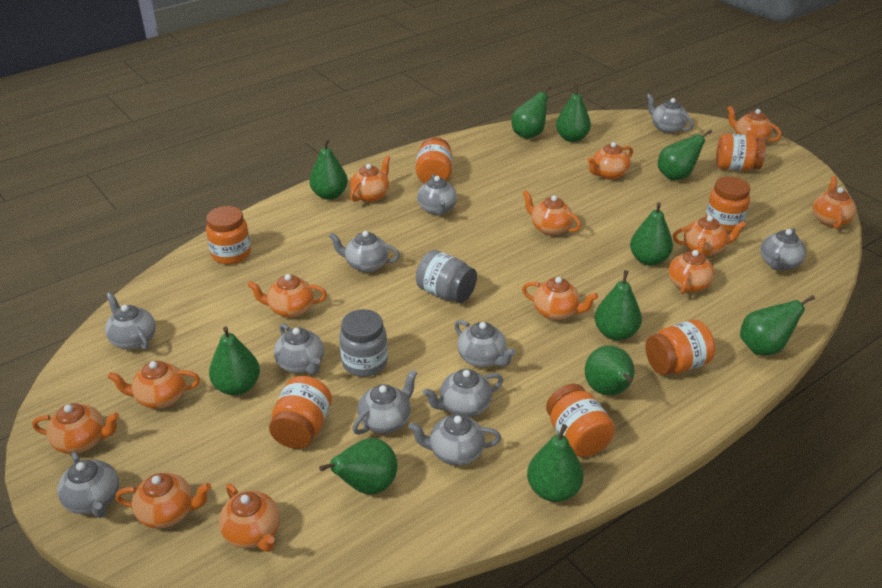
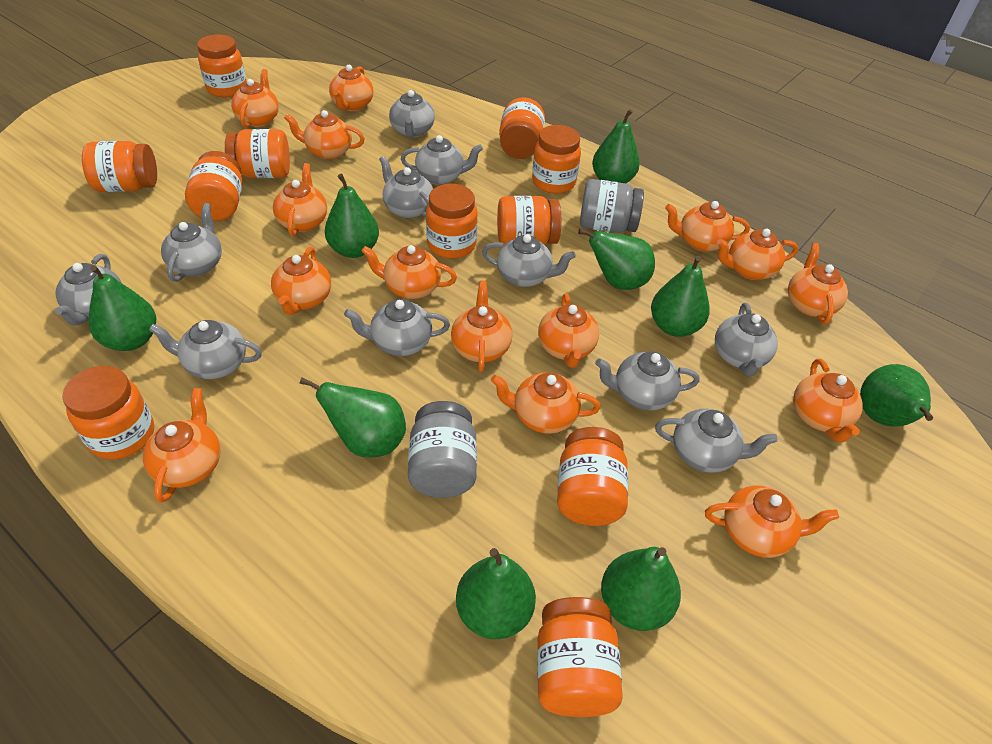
green pear: [209,326,260,395] [309,139,348,200] [319,438,398,495] [511,86,551,139] [527,424,584,502] [556,84,591,142] [585,346,634,396] [594,270,642,341] [630,202,673,266] [658,129,712,180] [740,295,815,355] = 11 -> [88,265,156,351] [300,377,406,457] [325,174,379,258] [456,548,536,639] [578,229,655,290] [592,109,640,183] [601,547,681,631] [651,255,710,337] [860,364,933,427] = 9
orange jar: [206,206,251,264] [269,376,332,449] [416,137,453,183] [546,384,615,457] [645,320,715,375] [705,176,750,232] [716,133,766,171] = 7 -> [62,366,154,460] [82,141,157,192] [185,151,242,221] [197,34,247,97] [225,129,290,178] [426,184,478,259] [497,196,561,245] [499,97,545,159] [532,125,581,194] [537,597,623,717] [557,427,628,526] = 11
orange teapot: [32,403,119,454] [107,361,200,408] [115,473,211,529] [219,483,280,552] [247,274,327,318] [350,156,390,202] [522,190,581,236] [522,277,598,320] [587,142,633,180] [668,237,714,294] [673,216,746,257] [727,106,782,142] [813,176,856,229] = 13 -> [143,388,220,503] [231,69,279,127] [271,247,331,315] [273,163,327,236] [284,110,365,159] [329,65,373,111] [362,245,457,299] [451,281,513,372] [491,372,601,434] [538,293,599,368] [665,201,750,252] [705,486,839,558] [717,229,798,280] [788,243,848,324] [793,359,863,442] = 15

